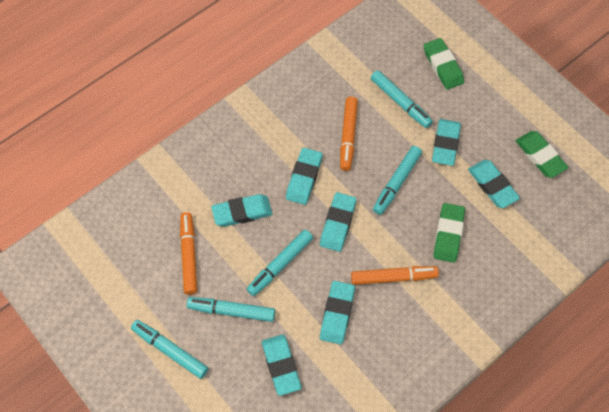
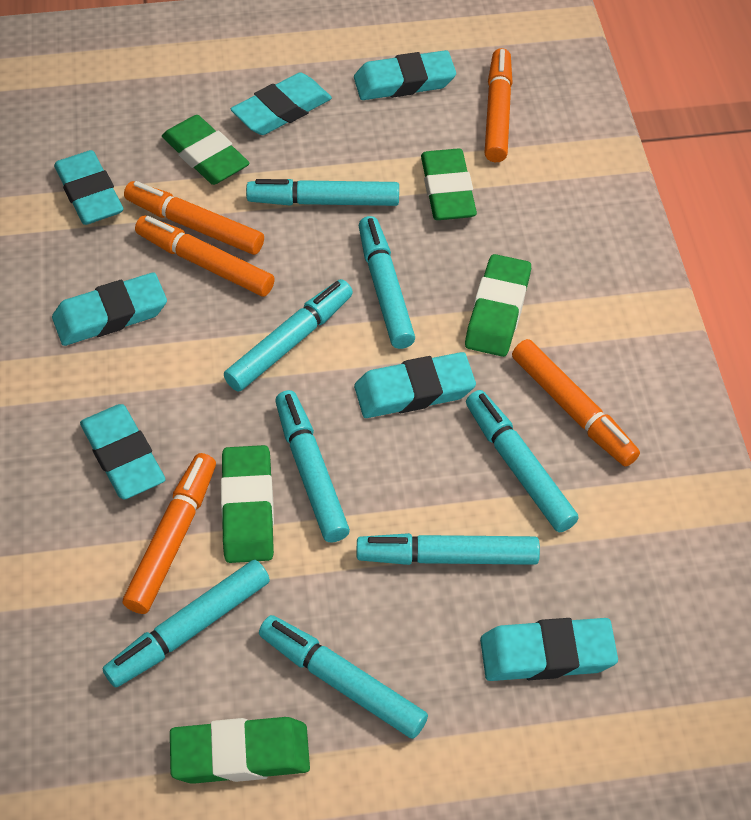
green eraser: [424,38,464,90] [433,203,465,263] [516,131,568,178] = 3 -> [162,115,250,185] [170,717,310,784] [221,445,274,563] [421,149,477,220] [465,254,531,357] = 5
orange marker: [180,212,197,295] [340,97,358,171] [351,266,439,285] = 3 -> [123,453,216,614] [124,181,264,255] [135,215,275,297] [485,48,513,162] [512,339,640,467] = 5
turquoise marker: [131,320,209,379] [187,297,275,322] [247,230,313,296] [371,70,433,128] [373,146,422,215] = 5 -> [102,560,270,687] [224,279,353,392] [246,179,399,206] [259,615,428,739] [275,390,350,542] [357,533,540,565] [359,216,415,349] [466,390,579,532] = 8

